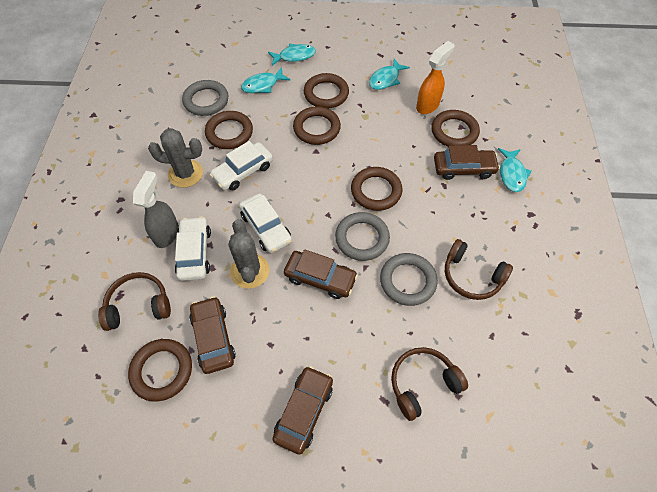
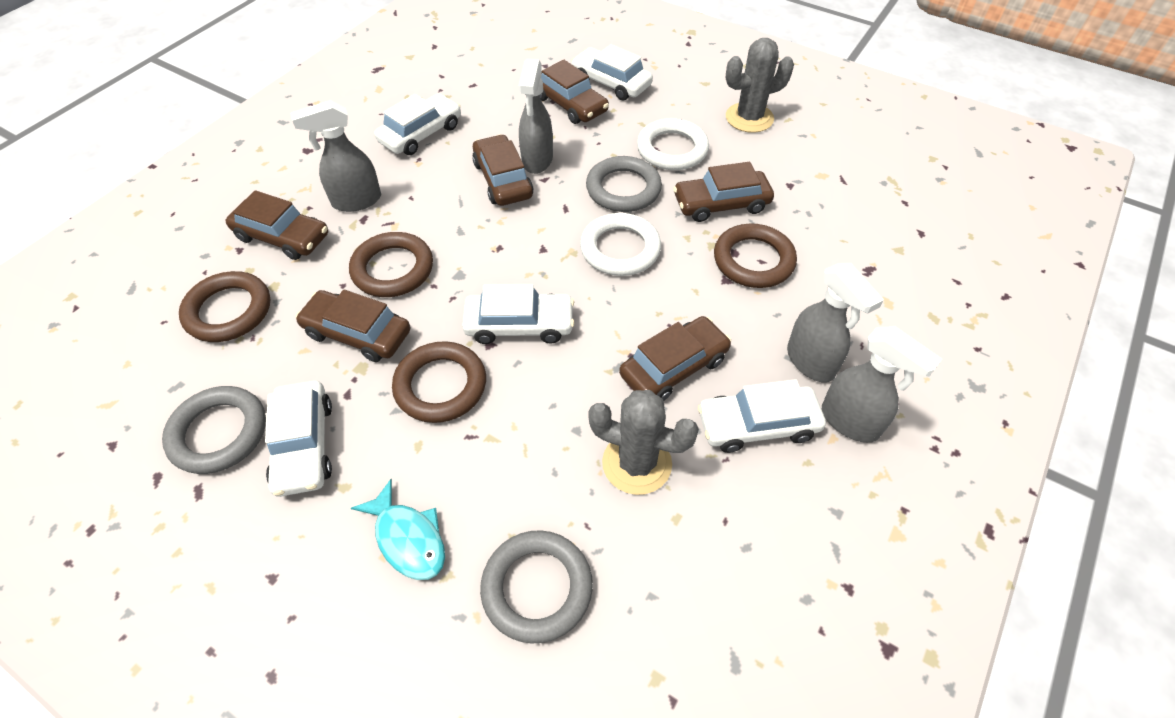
brown car: [189,296,236,374] [272,366,333,455] [284,249,358,299] [434,145,500,180] = 4 -> [226,190,328,260] [296,289,410,362] [472,134,533,206] [540,60,609,124] [619,316,731,401] [673,162,774,222] = 6
brown headphones: [98,272,171,331] [391,347,468,421] [445,239,513,300] = 3 -> none = 0
brown ring: [128,339,192,402] [205,111,253,149] [293,106,341,145] [304,73,349,108] [351,167,402,211] [432,110,480,147] = 6 -> [179,271,270,342] [349,232,433,297] [392,341,486,423] [714,224,797,288] = 4
grey spray bottle: [133,171,179,248] = 1 -> [291,100,381,212] [519,59,553,174] [787,263,884,383] [822,327,942,443] = 4
orange spray bottle: [416,41,455,114] = 1 -> none = 0
turquoise fish: [241,67,291,93] [268,44,316,66] [369,59,410,90] [498,148,531,192] = 4 -> [351,479,445,580] = 1
white car: [175,216,211,281] [210,141,273,191] [239,193,292,253] = 3 -> [265,381,332,497] [375,94,461,155] [462,284,574,344] [571,45,653,100] [698,379,826,453] = 5
white ring: none = 0 -> [580,213,661,276] [637,118,709,170] = 2

